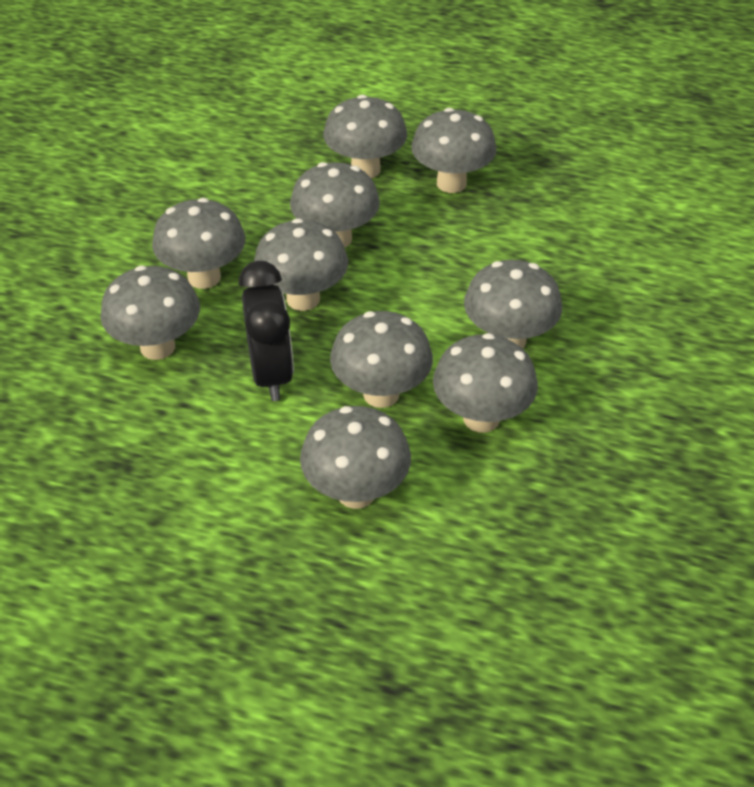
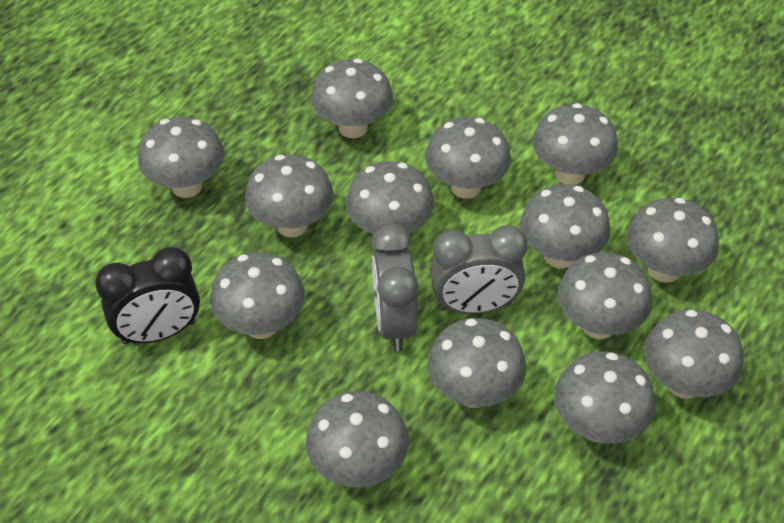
grey clock: none = 0 -> [372,224,419,351] [430,225,527,314] = 2
grey mushroom: [101,266,200,360] [152,198,245,289] [254,218,348,311] [290,162,380,248] [300,406,411,509] [323,95,407,179] [330,311,433,408] [411,108,497,193] [433,333,538,433] [464,260,562,348] = 10 -> [138,116,224,198] [210,252,305,339] [245,154,333,238] [306,391,409,487] [311,59,393,138] [346,161,434,234] [425,117,511,199] [427,318,526,408] [520,184,610,269] [533,103,618,185] [554,351,656,443] [558,252,653,339] [627,198,719,283] [644,309,743,399] = 14

